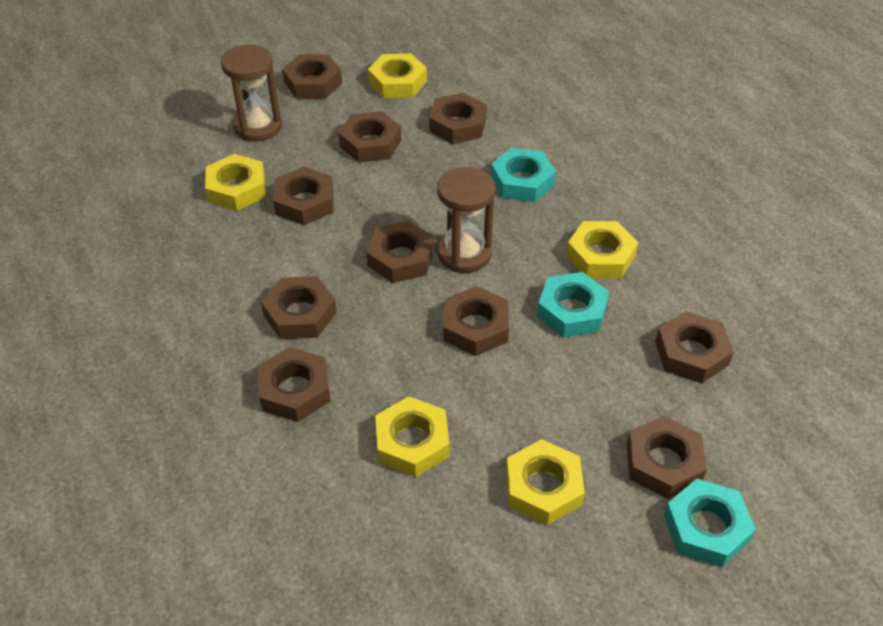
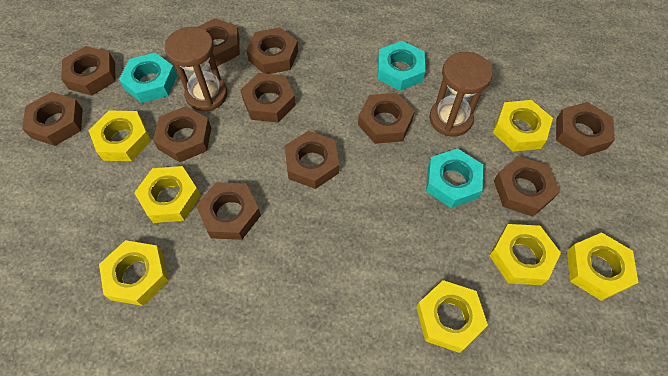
brown nut: [257,347,331,422] [261,276,337,339] [273,167,334,225] [282,54,342,99] [339,111,401,163] [367,221,434,283] [429,93,487,144] [443,286,509,356] [626,416,707,499] [655,311,734,383] = 10 -> [22,92,83,146] [61,46,115,96] [153,106,211,162] [196,182,261,240] [198,18,240,66] [241,73,296,123] [246,27,298,74] [285,131,339,189] [358,93,415,144] [494,156,560,217] [556,102,615,157] = 11
yellow nut: [205,154,266,211] [368,53,427,98] [375,396,450,477] [506,439,585,525] [566,221,638,278] = 5 -> [88,110,151,161] [99,240,169,306] [134,166,201,223] [416,280,488,353] [489,224,561,285] [493,100,553,152] [567,232,638,301] = 7

